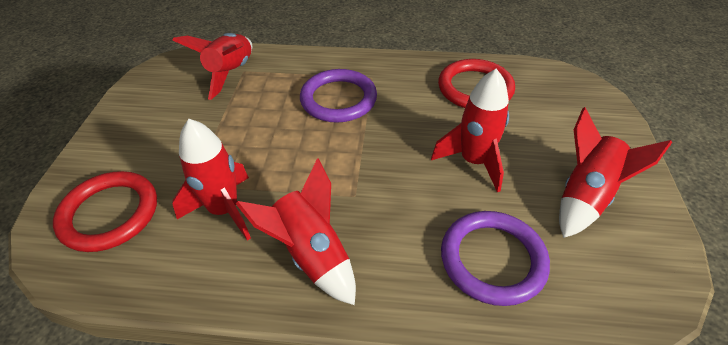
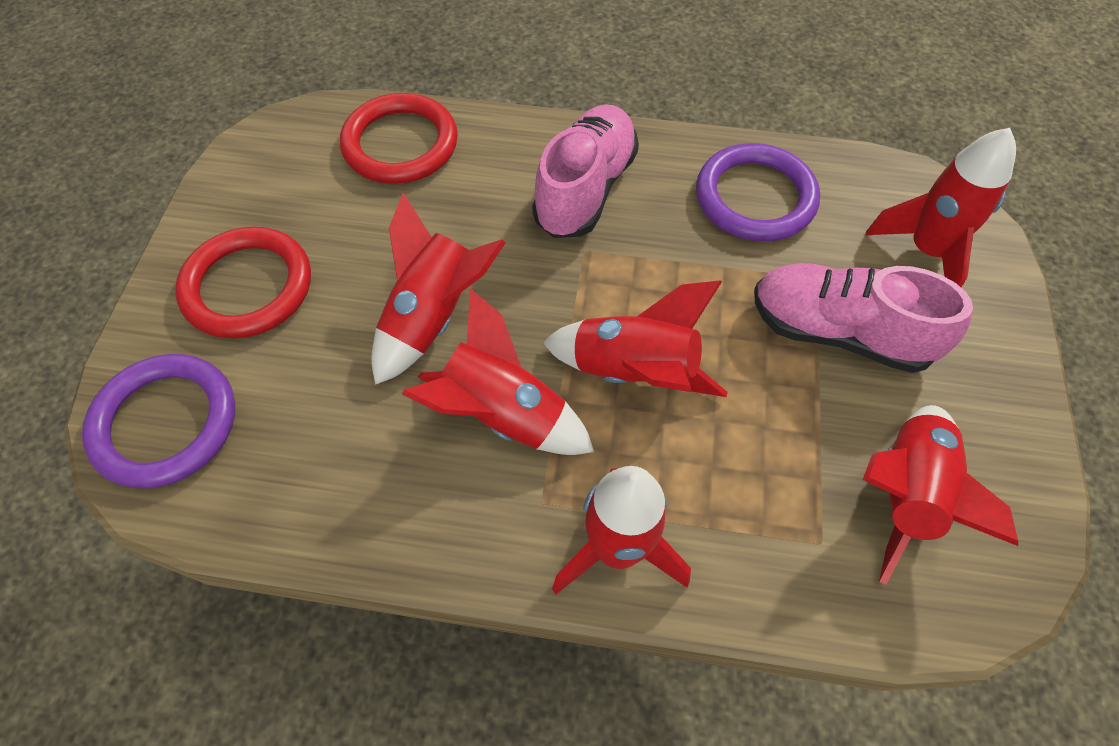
pink shoe: none = 0 -> [532,104,639,238] [754,263,973,373] = 2
red rocket: [172,33,252,100] [172,119,251,241] [236,158,356,305] [431,69,509,192] [559,107,672,238] = 5 -> [371,193,506,385] [402,288,594,455] [543,281,728,397] [552,466,691,594] [863,405,1018,585] [865,128,1016,288] = 6

